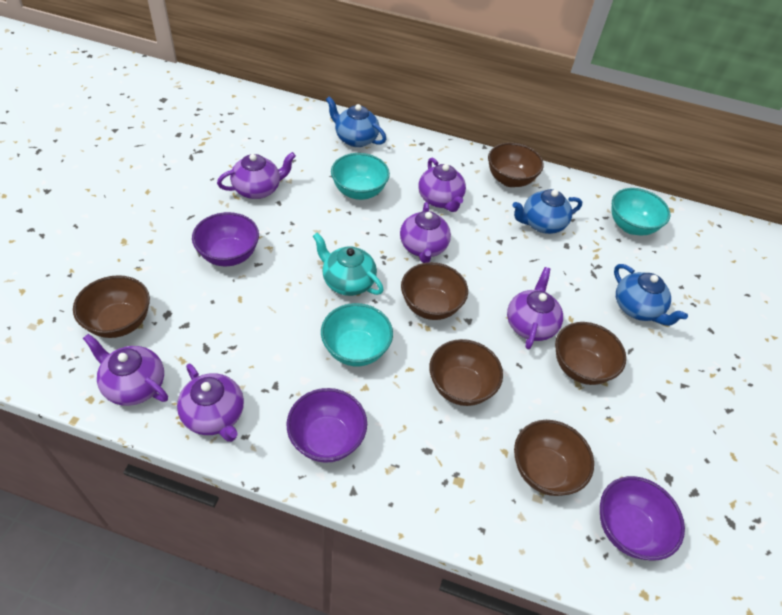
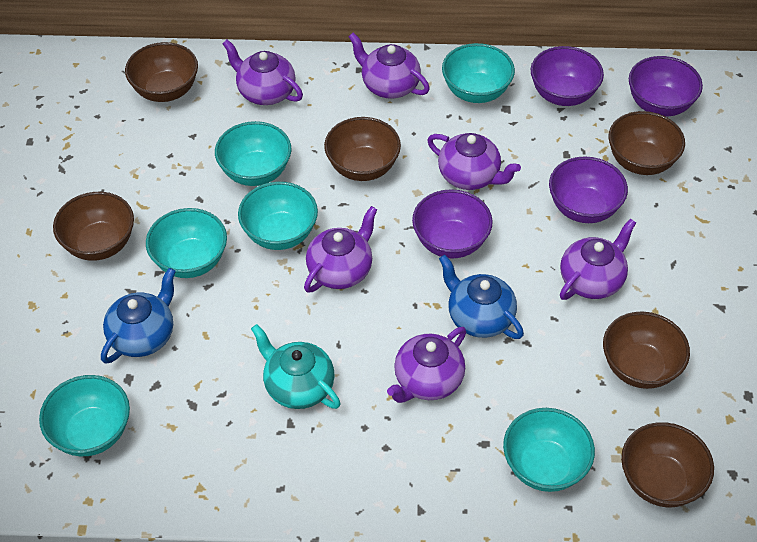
blue teapot: [326,96,386,147] [512,189,582,234] [614,264,688,326] = 3 -> [101,268,176,364] [439,255,524,339] = 2
purple bowl: [192,212,259,266] [287,388,367,463] [600,476,685,560] = 3 -> [412,189,493,259] [531,46,604,106] [549,156,628,223] [629,56,703,117] = 4
turquoise bowl: [321,303,393,366] [331,153,390,200] [611,188,670,235] = 3 -> [39,375,130,456] [146,208,227,278] [215,121,291,186] [238,182,318,250] [442,43,515,103] [503,408,595,492] = 6

